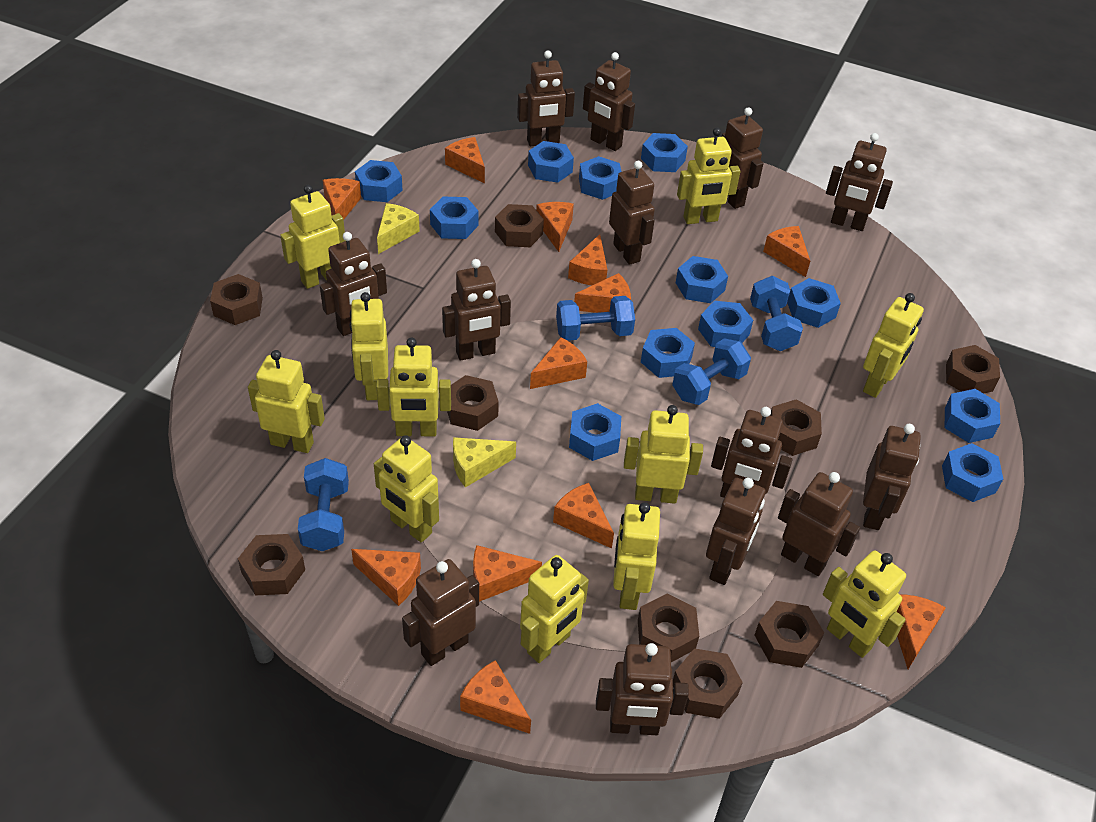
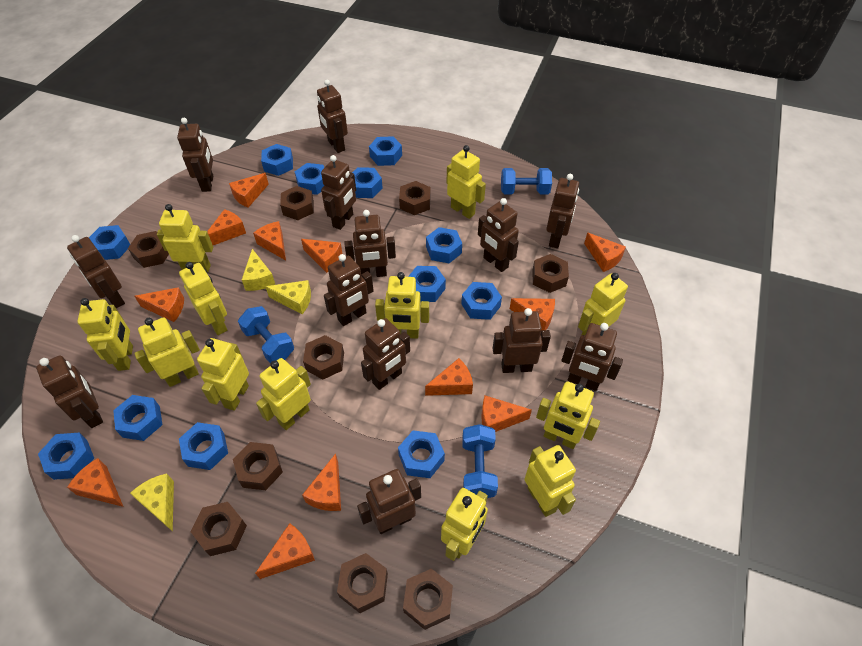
blue dumbbell: [298,458,349,551] [556,296,635,341] [672,338,751,405] [750,276,803,351] = 4 -> [238,306,294,364] [462,424,498,498] [501,168,552,194] = 3
yellow cheese: [377,203,420,254] [453,437,516,487] = 2 -> [130,474,174,532] [242,249,275,291] [265,280,311,314] = 3
yellow robot: [248,350,325,453] [280,185,345,289] [349,292,388,400] [374,435,439,543] [376,338,451,436] [520,555,589,663] [613,502,660,610] [624,405,703,504] [677,128,741,224] [823,550,906,658] [863,293,924,398] = 11 -> [77,298,133,371] [134,317,200,387] [157,204,213,272] [179,262,227,335] [197,338,249,411] [256,358,311,430] [375,272,429,339] [441,488,488,561] [446,145,486,219] [524,445,576,517] [536,381,600,449] [578,273,628,336] = 12

